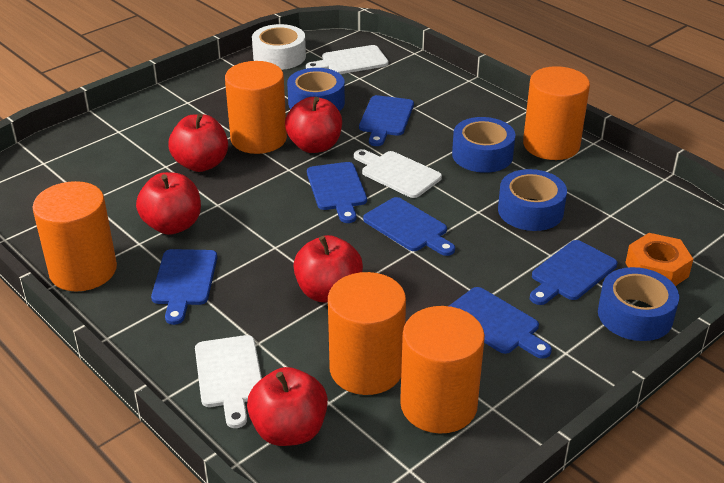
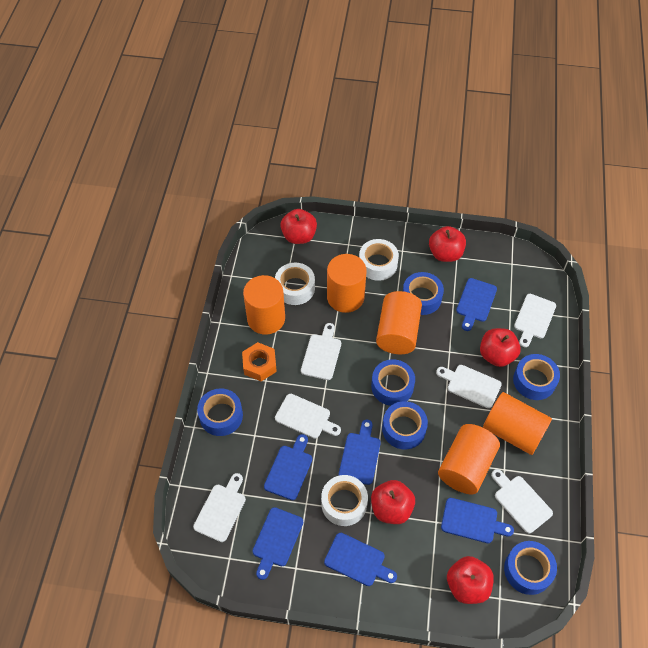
blue tape: [287,68,345,111] [452,117,516,173] [498,169,567,231] [598,267,679,341] = 4 -> [197,388,243,436] [371,359,415,406] [382,401,428,450] [403,272,444,315] [504,541,557,595] [513,354,560,400] = 6
white cutting board: [195,335,262,428] [306,45,389,74] [354,149,442,198] = 3 -> [193,473,246,542] [275,394,341,439] [301,323,341,380] [436,365,502,408] [491,469,553,533] [514,294,556,347] = 6
white tape: [252,24,306,70] = 1 -> [275,263,315,305] [321,475,368,526] [359,239,399,281] = 3

